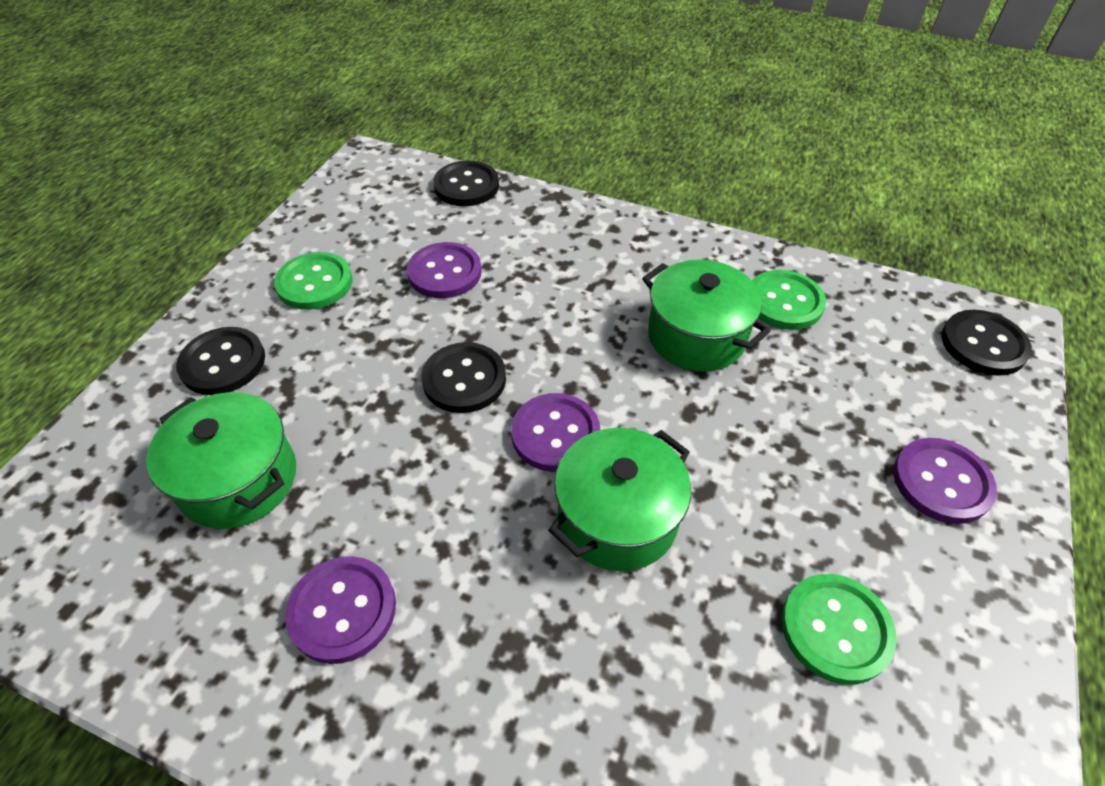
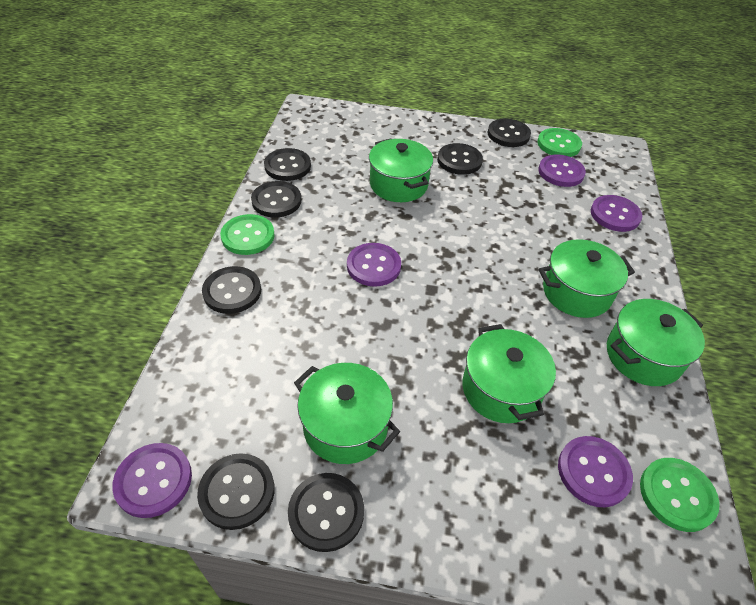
black button: [176,327,265,395] [421,342,506,413] [433,161,499,206] [942,310,1032,376] = 4 -> [197,453,275,530] [202,266,261,314] [251,181,301,217] [264,148,311,181] [288,473,364,552] [437,143,483,175] [487,118,531,147] = 7
green pot: [146,392,296,529] [548,428,691,571] [642,260,771,372] = 3 -> [294,363,400,464] [369,138,433,202] [462,324,556,423] [539,239,635,318] [607,299,705,386] = 5
purple button: [285,556,396,664] [407,242,482,298] [511,393,600,472] [893,438,997,524] = 4 -> [112,443,192,518] [347,243,401,287] [538,155,586,187] [558,436,633,507] [591,195,643,232] = 5

